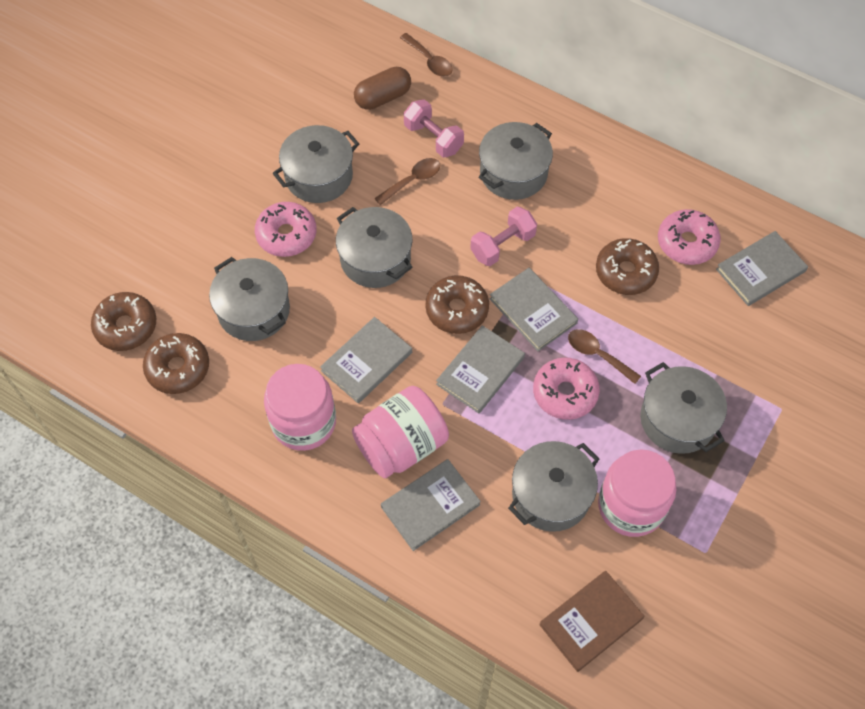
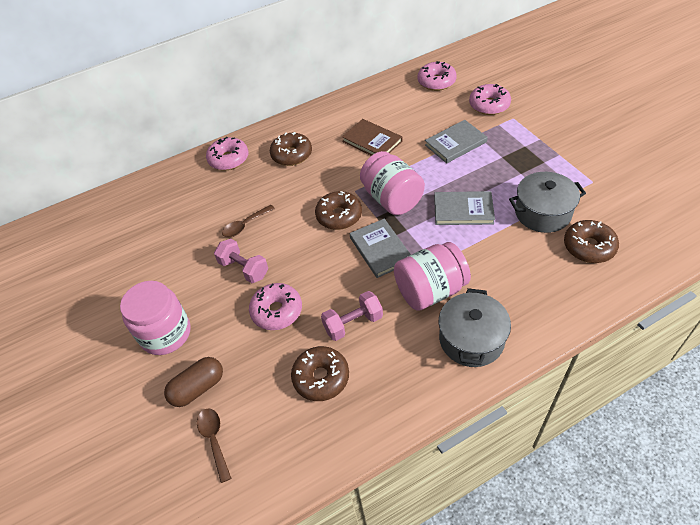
brown spoon: [374,158,440,205] [400,33,453,77] [568,329,641,384] = 3 -> [197,408,231,483] [222,205,275,237] = 2
grey book: [320,317,412,403] [381,459,481,551] [436,325,525,414] [490,268,578,351] [716,231,808,306] = 5 -> [350,219,411,278] [425,120,488,164] [434,191,495,225] = 3
grey pot: [209,257,290,341] [273,125,359,203] [336,207,413,288] [478,122,553,200] [508,441,599,532] [640,362,727,454] = 6 -> [439,288,511,367] [509,172,586,233] = 2
pink donut: [255,202,316,257] [533,357,600,420] [658,209,721,265] = 3 -> [206,137,248,170] [249,283,302,330] [418,61,457,91] [469,84,511,115] = 4

